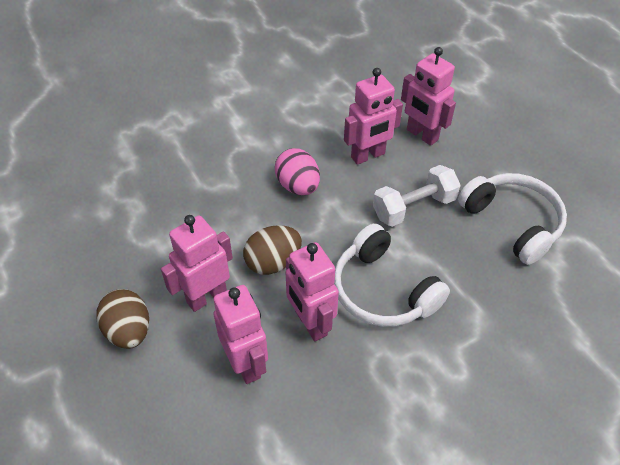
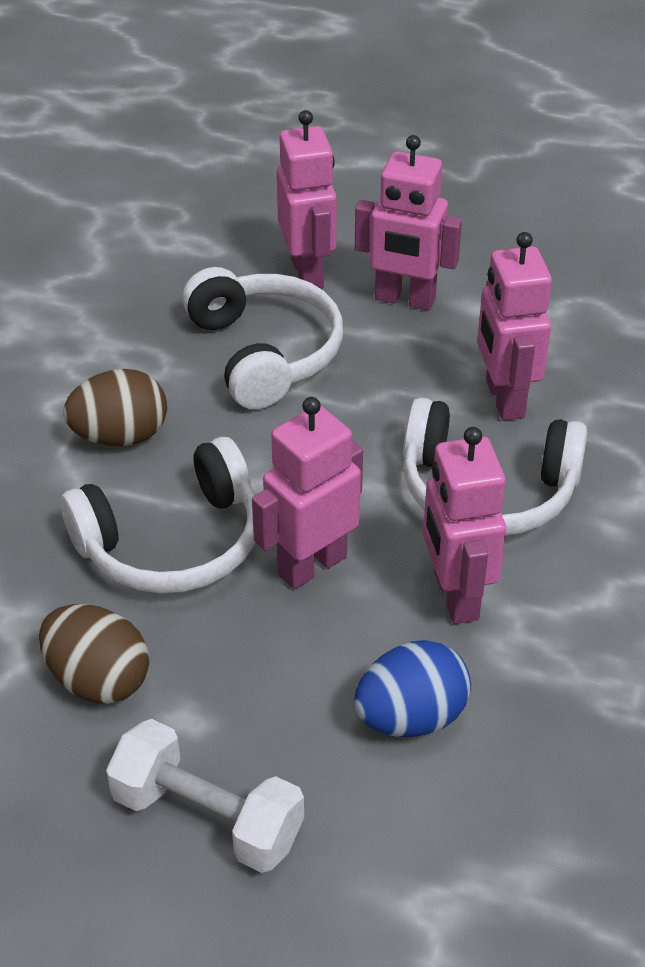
blue egg: none = 0 -> [354,640,471,737] = 1
pink egg: [275,148,320,195] = 1 -> none = 0
white headphones: [334,224,450,327] [458,173,567,265] = 2 -> [60,437,255,594] [182,267,343,409] [403,398,588,536] = 3

